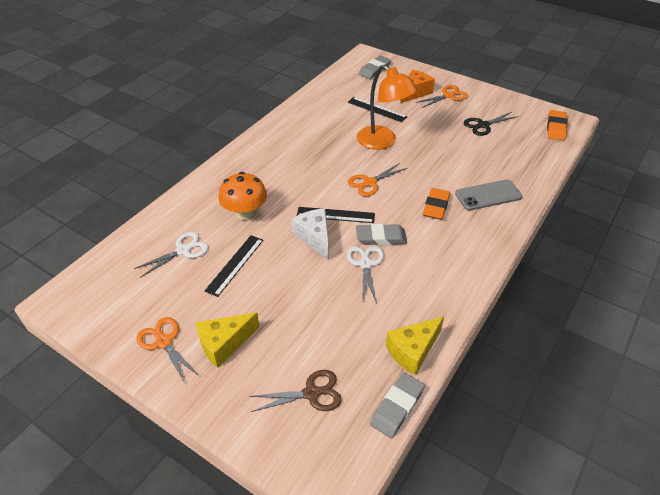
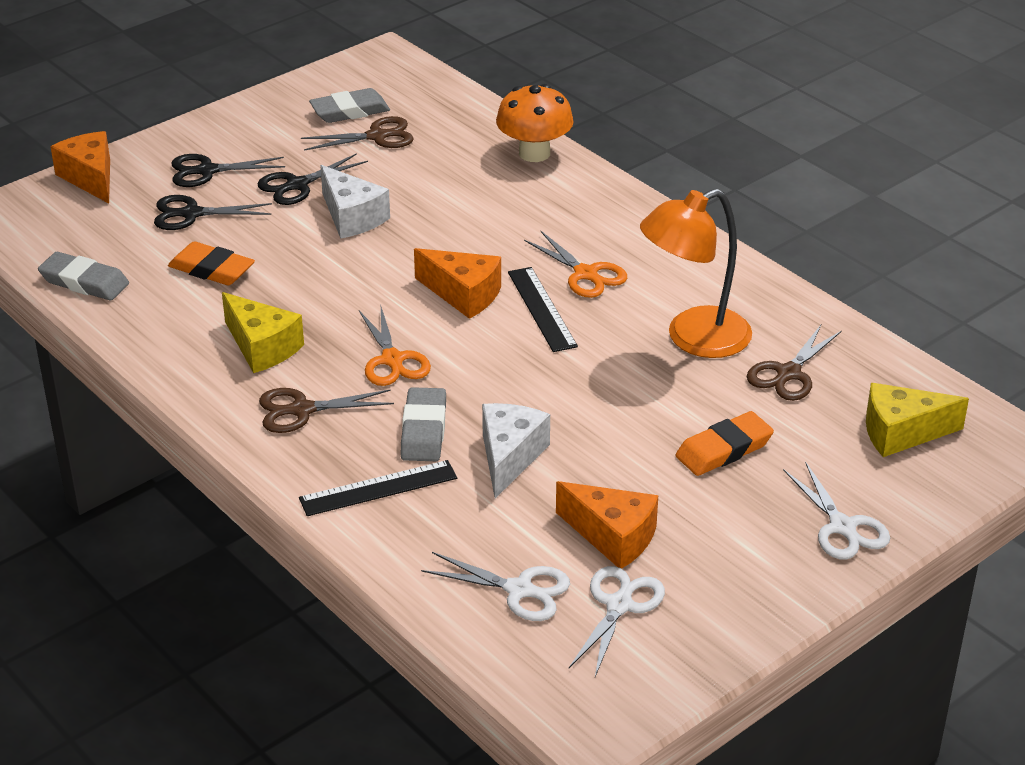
black ruler: [205,235,263,297] [297,207,375,223] [348,97,408,122] = 3 -> [299,460,457,516] [508,267,578,352] = 2
black scissors: [463,112,519,136] = 1 -> [154,195,272,230] [171,154,285,187] [258,153,368,205] = 3
brown scissors: [249,370,342,412] = 1 -> [259,388,394,433] [301,116,414,150] [747,325,842,401] = 3
grey phone: [455,179,522,211] = 1 -> none = 0
orange cheese: [400,70,435,103] = 1 -> [50,131,110,203] [414,248,501,319] [556,481,658,569] = 3
orange scissors: [136,317,199,383] [348,163,407,196] [416,85,468,108] = 3 -> [359,307,431,386] [524,231,627,298] = 2
white cheese: [291,208,329,260] = 1 -> [320,165,390,239] [482,403,550,499] = 2
white scissors: [134,232,209,278] [347,246,384,304] = 2 -> [421,552,570,621] [569,566,665,677] [783,461,890,560] = 3

